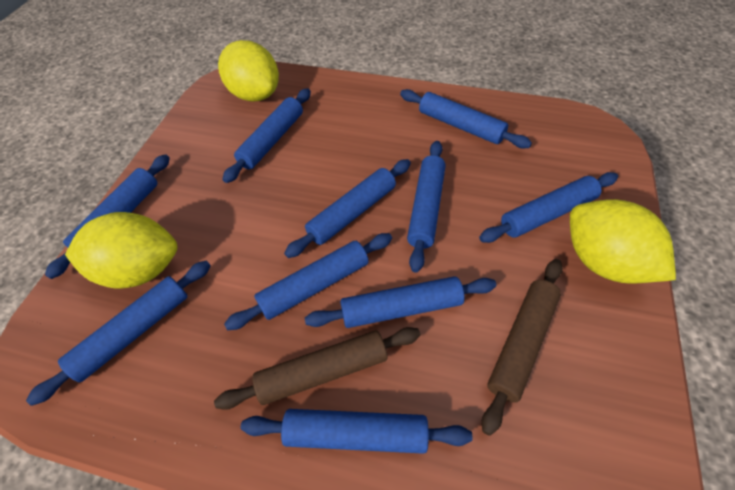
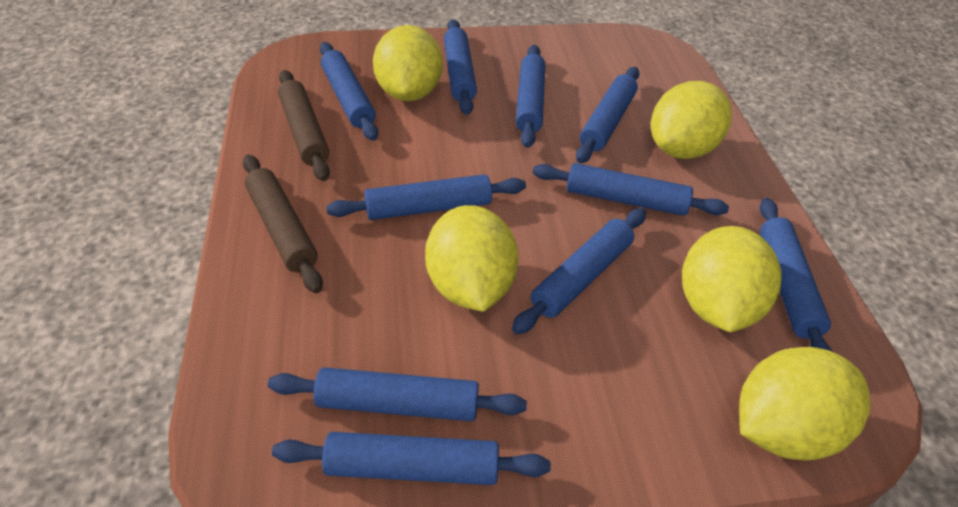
yellow lemon: [65,212,177,289] [218,40,279,102] [570,199,676,284] = 3 -> [373,25,443,101] [425,205,518,312] [651,81,732,159] [682,226,782,332] [739,347,870,460] = 5

